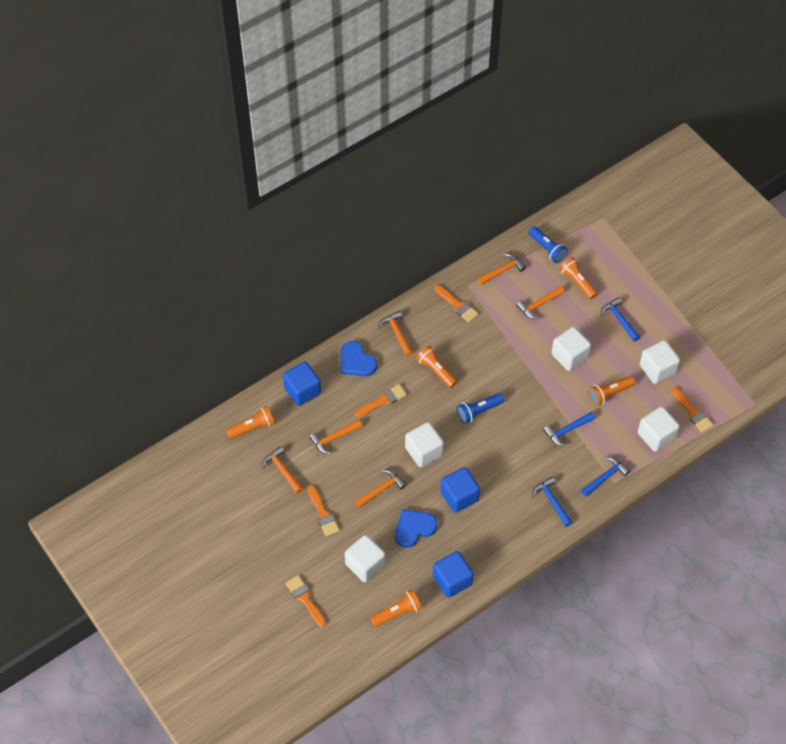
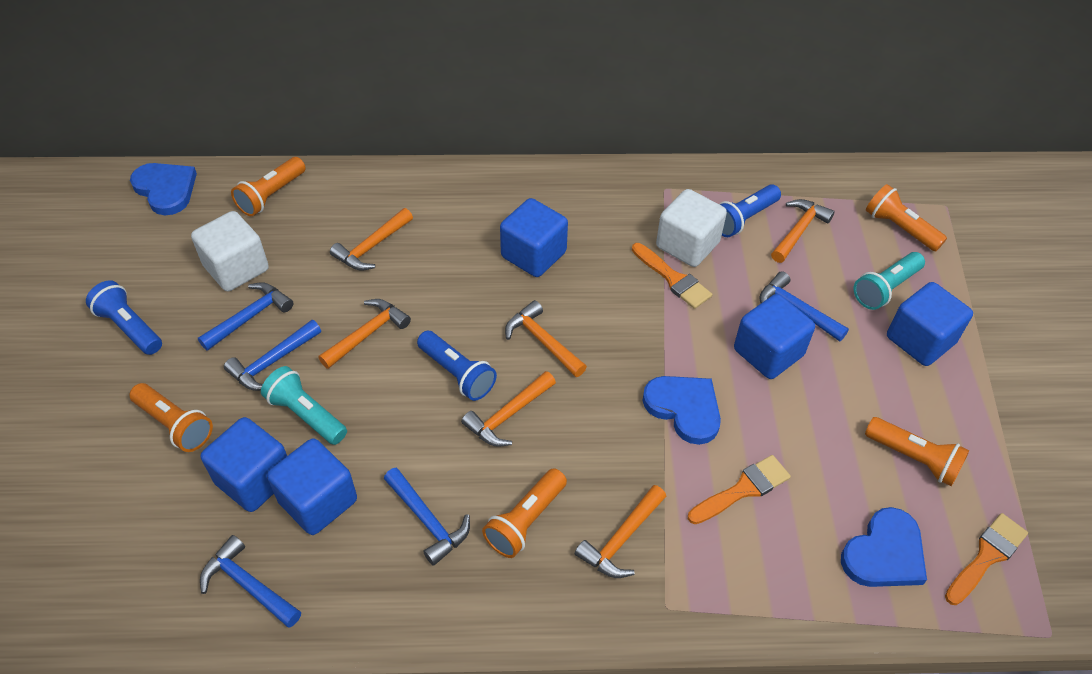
blue cube: [283,362,321,406] [433,551,473,598] [440,467,480,513] = 3 -> [201,417,287,512] [267,438,357,535] [500,198,568,277] [734,294,815,379] [887,282,973,366] = 5
blue flashlight: [457,393,504,424] [529,226,568,263] = 2 -> [86,280,162,355] [417,331,497,401] [719,184,781,237] = 3
blue hammer: [532,476,573,527] [543,412,595,447] [581,457,630,497] [601,297,640,341] = 4 -> [198,282,293,351] [200,535,301,628] [224,320,321,391] [384,468,470,566] [759,271,849,342] = 5
blue heart: [341,341,377,376] [395,509,437,548] = 2 -> [130,163,197,215] [642,376,721,445] [841,507,927,587] = 3
orange brush: [286,575,326,627] [308,485,340,537] [355,384,407,417] [434,285,479,322] [671,387,713,433] = 5 -> [632,243,712,309] [688,455,791,524] [945,513,1028,605] = 3
turquoise flashlight: none = 0 -> [261,366,347,445] [853,252,925,310] = 2
white cube: [345,535,386,582] [405,422,444,467] [551,327,591,371] [638,406,680,452] [640,340,680,384] = 5 -> [191,211,269,291] [656,189,727,267] = 2

